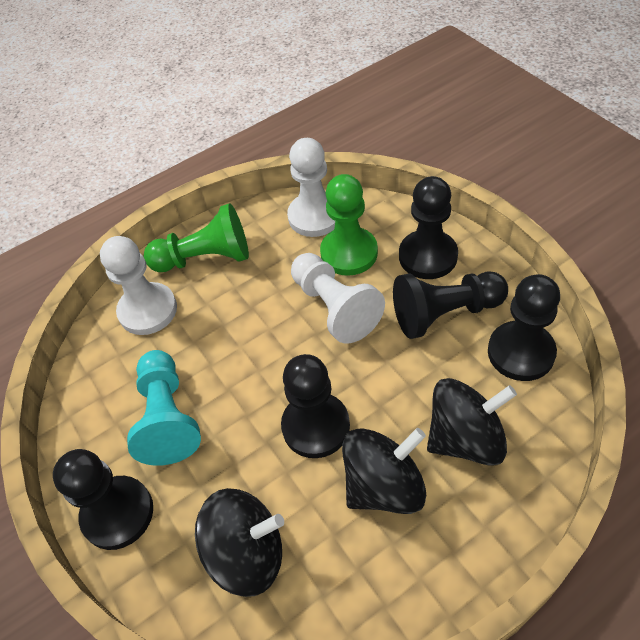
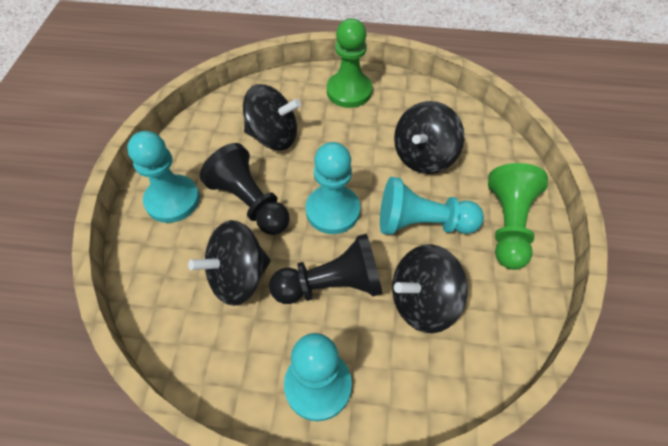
black pawn: [53,449,153,550] [281,354,350,458] [393,271,508,339] [399,176,458,279] [488,274,560,381] = 5 -> [200,143,290,235] [269,233,382,304] = 2
black spinning top: [195,488,284,597] [342,428,426,514] [427,378,517,466] = 3 -> [188,220,271,306] [243,84,301,151] [392,244,468,333] [394,101,464,174] = 4
turquoise pawn: [127,350,201,466] = 1 -> [127,131,200,223] [284,333,352,421] [306,142,360,234] [380,177,484,235] = 4
white pawn: [100,236,177,335] [287,138,335,237] [291,253,385,344] = 3 -> none = 0

